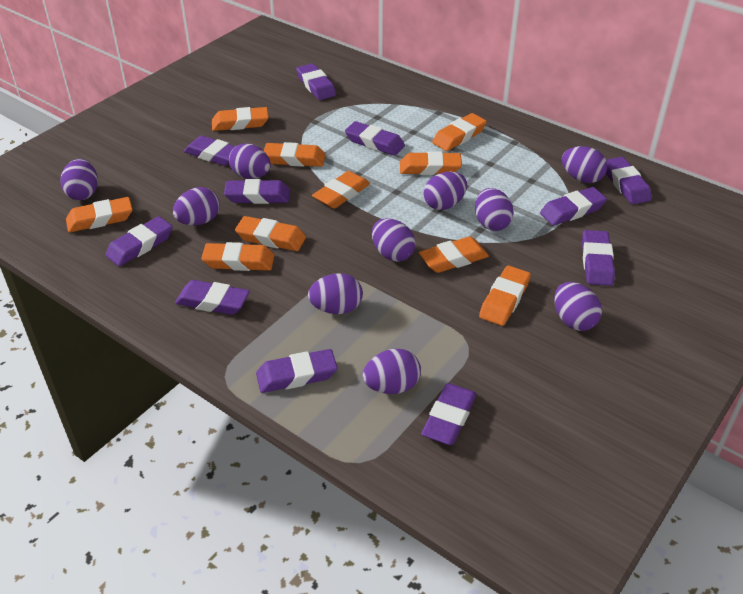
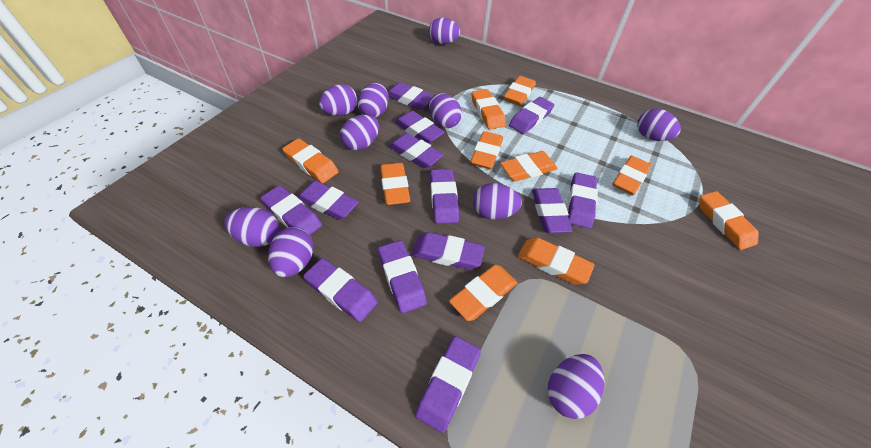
purple eraser: [106,216,173,266] [175,280,250,315] [184,135,236,166] [224,179,290,204] [256,349,338,393] [296,63,336,100] [345,121,405,156] [421,383,477,445] [540,187,607,225] [582,230,615,286] [606,157,652,204] = 11 -> [261,185,322,235] [297,180,359,220] [303,258,378,322] [378,240,427,313] [388,82,433,110] [389,133,444,169] [395,111,445,144] [412,232,485,270] [415,336,481,433] [430,169,459,224] [509,97,554,134] [532,188,573,233] [568,173,598,229] = 13

